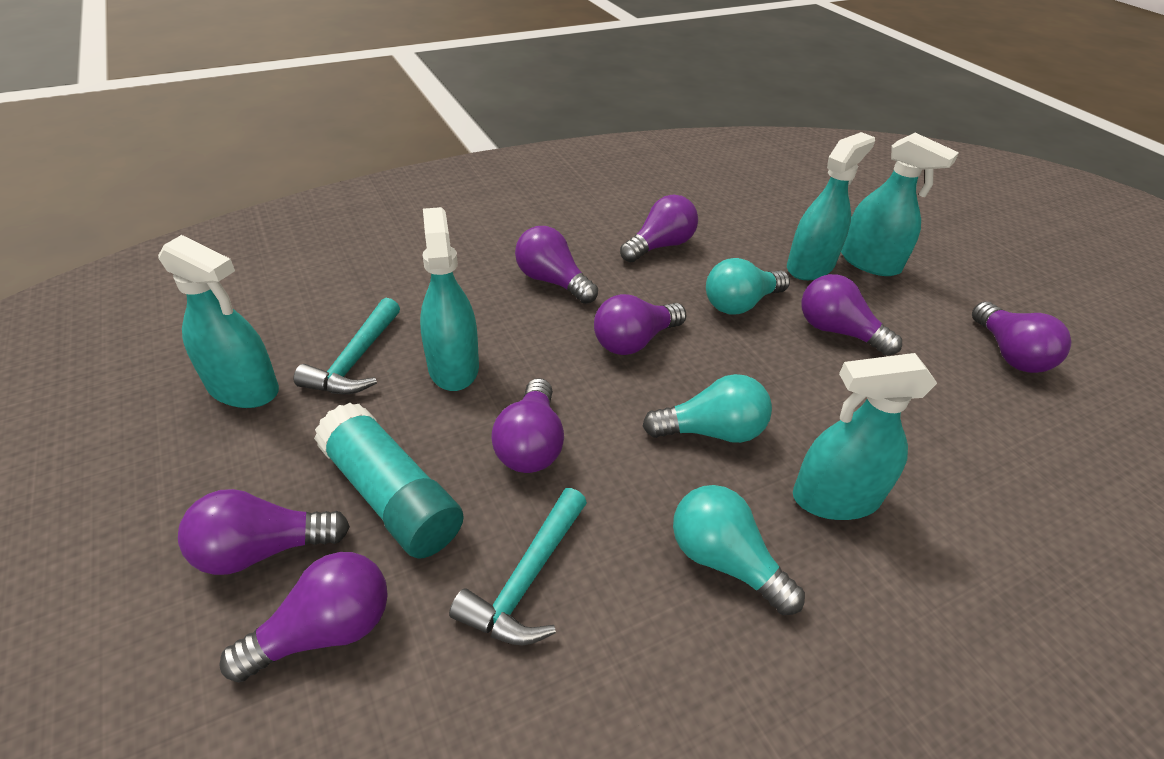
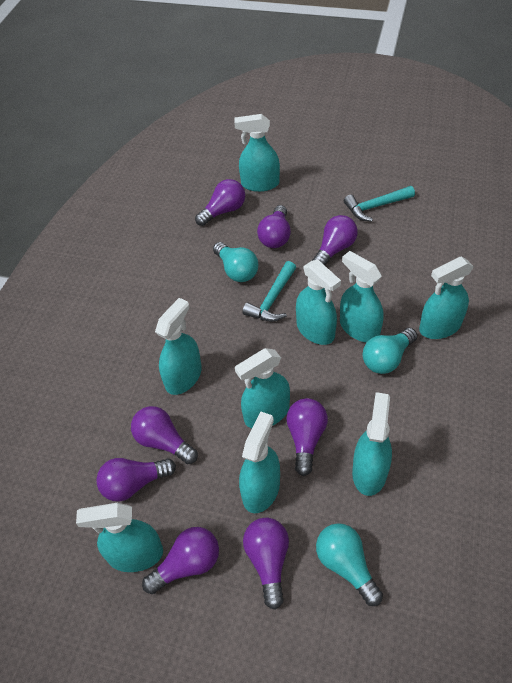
turquoise glue stick: [314,403,464,559] = 1 -> none = 0
turquoise spray bottle: [158,235,279,408] [420,207,479,391] [787,132,875,280] [793,353,937,520] [841,133,959,276] = 5 -> [76,503,163,572] [155,298,202,395] [234,114,280,192] [235,348,290,428] [239,411,280,513] [296,260,341,345] [340,251,384,342] [352,392,392,496] [419,257,474,339] = 9

